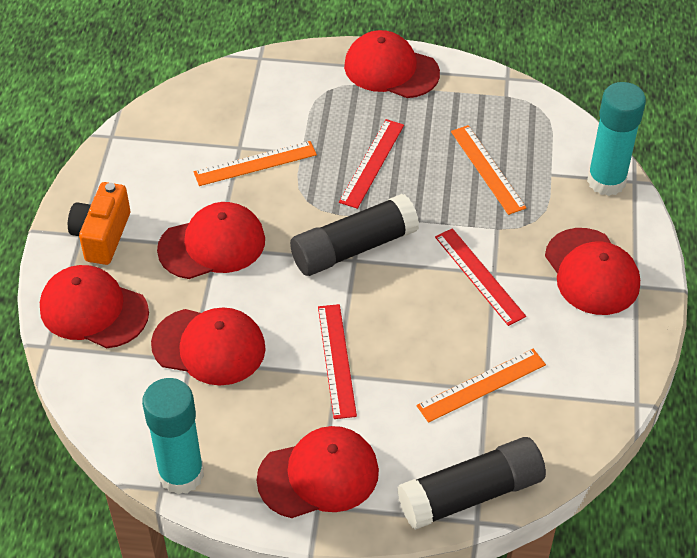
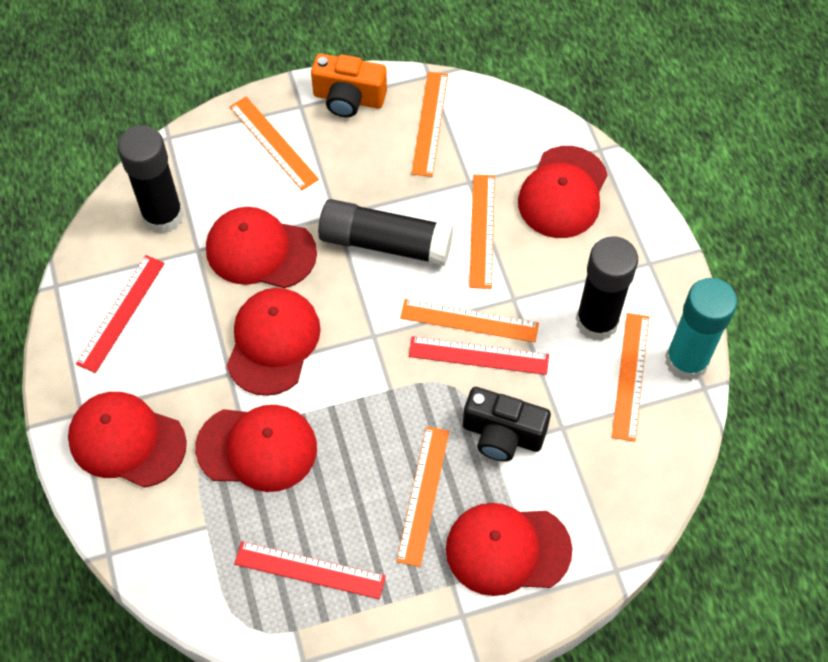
black camera: none = 0 -> [463,387,551,462] = 1
black glue stick: [290,194,419,276] [397,437,546,530] = 2 -> [117,125,184,234] [318,199,453,266] [576,236,638,341] = 3
orange ruler: [194,141,317,186] [416,349,546,423] [451,125,527,215] = 3 -> [229,96,319,190] [396,426,449,567] [400,299,539,342] [412,72,448,177] [469,175,495,289] [612,313,649,442] = 6
turquoise glue stick: [142,378,204,494] [587,82,646,196] = 2 -> [665,278,737,381] = 1

